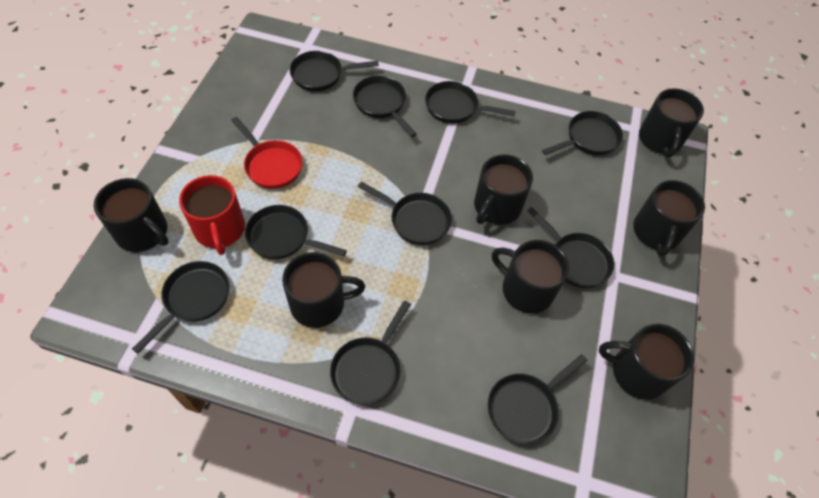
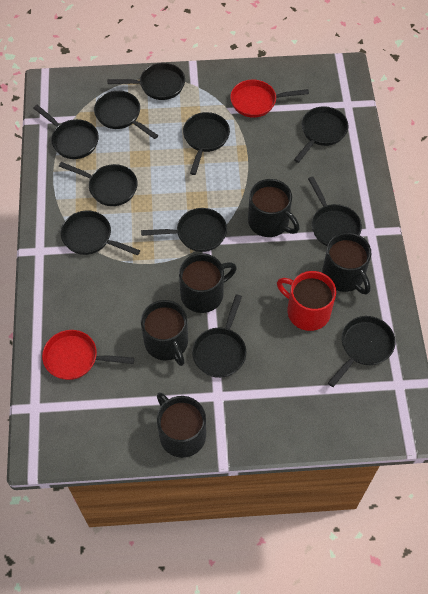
black mug: [94,178,169,252] [282,252,365,328] [474,154,533,225] [492,240,569,313] [599,324,694,400] [633,180,705,256] [639,88,704,157] = 7 -> [141,300,188,366] [157,392,206,458] [179,253,237,313] [248,179,300,237] [322,233,371,295] = 5
black pan: [132,261,230,354] [245,205,347,259] [290,51,379,91] [330,300,411,405] [353,76,417,137] [358,181,452,245] [425,81,516,124] [488,354,588,444] [527,207,614,288] [542,111,623,155] = 10 -> [33,105,99,159] [59,162,137,206] [60,211,140,256] [94,91,158,139] [107,63,185,100] [141,208,227,252] [183,112,230,175] [192,294,246,378] [294,106,349,163] [308,177,362,246] [328,316,395,387] = 11
red pan: [231,117,303,189] = 1 -> [42,330,134,380] [230,80,309,118] = 2

